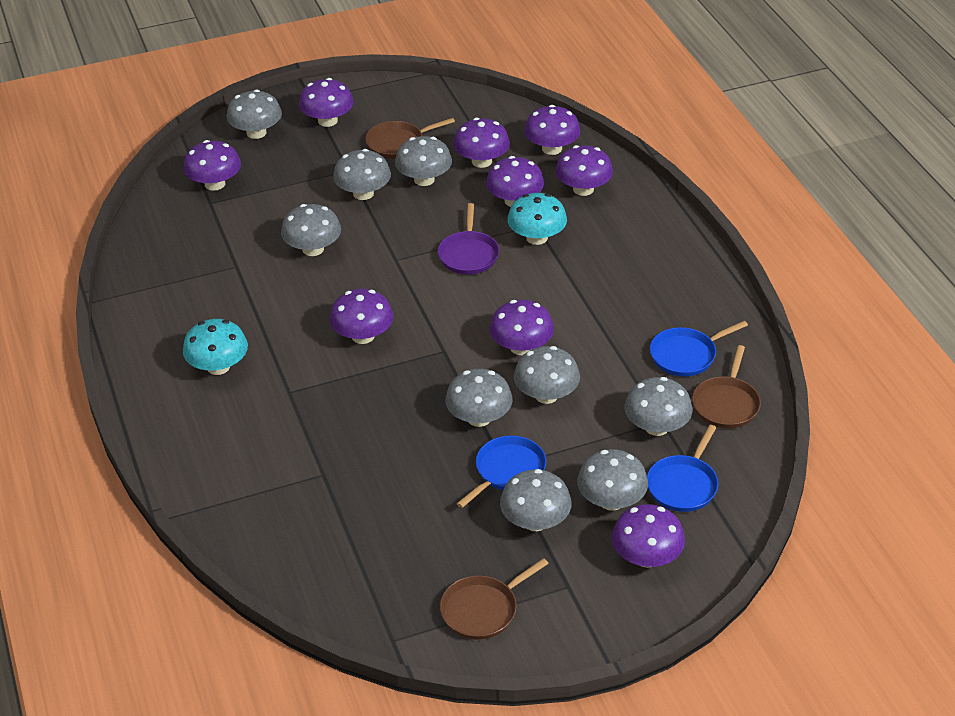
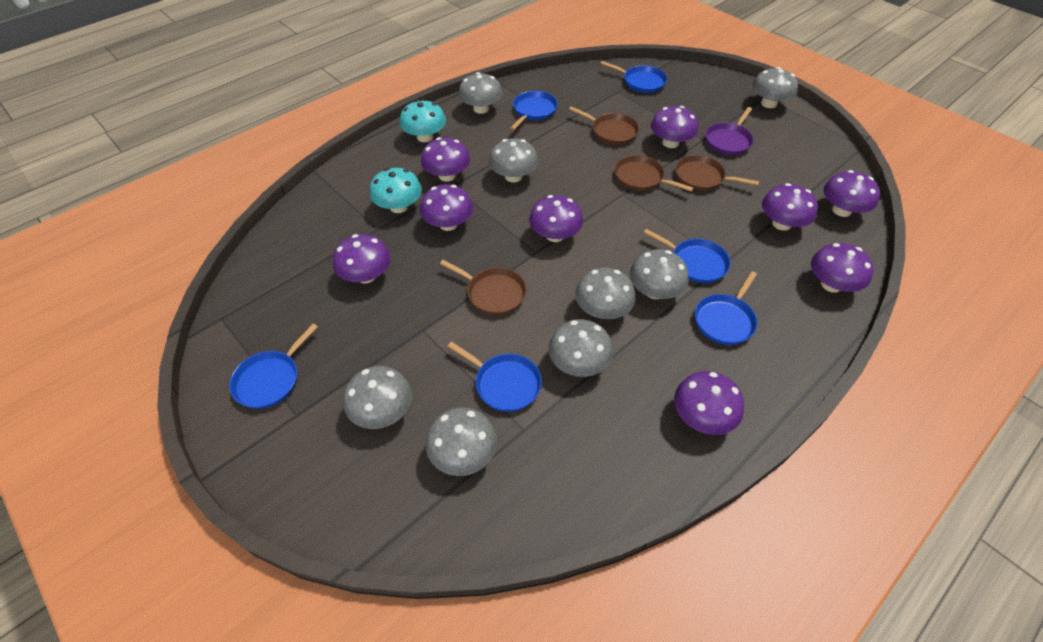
blue pan: [457,436,546,508] [647,425,719,512] [650,321,748,377] = 3 -> [229,324,318,409] [447,342,542,412] [510,91,558,130] [601,61,667,93] [643,229,731,283] [695,271,757,345] = 6
brown pan: [365,118,455,159] [440,558,549,640] [692,345,761,428] = 3 -> [440,260,526,315] [569,106,639,145] [614,155,694,192] [675,155,759,191] = 4
grey mushroom: [226,89,282,139] [281,204,341,256] [333,149,391,200] [395,136,452,186] [445,369,513,427] [500,469,572,531] [514,346,580,404] [577,449,648,511] [625,377,693,436] = 9 -> [343,366,412,429] [426,407,497,476] [458,72,502,114] [489,139,538,182] [549,319,613,377] [575,268,635,319] [630,249,689,299] [752,67,798,108] = 8

